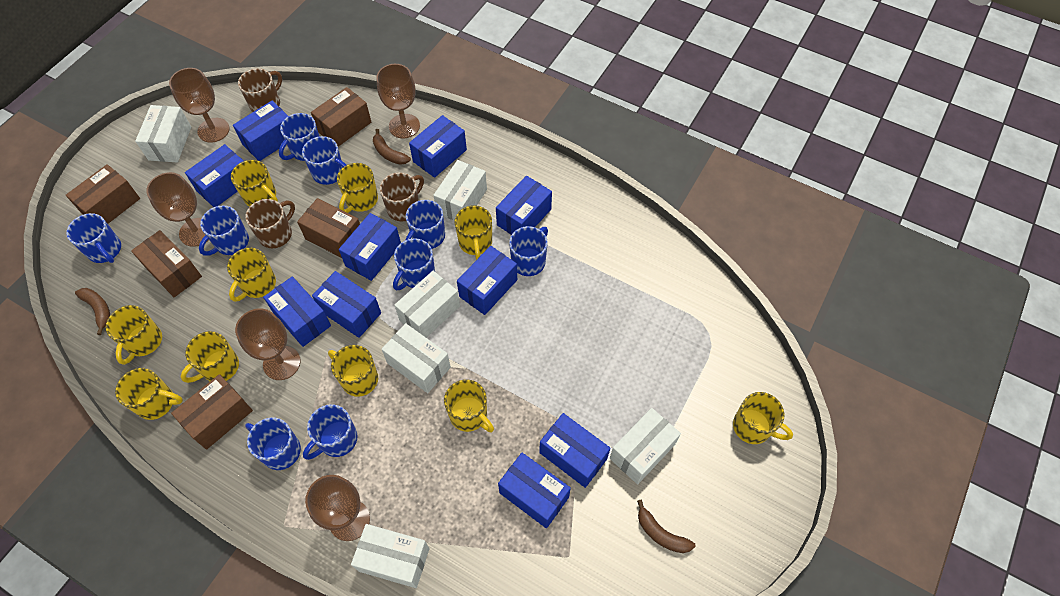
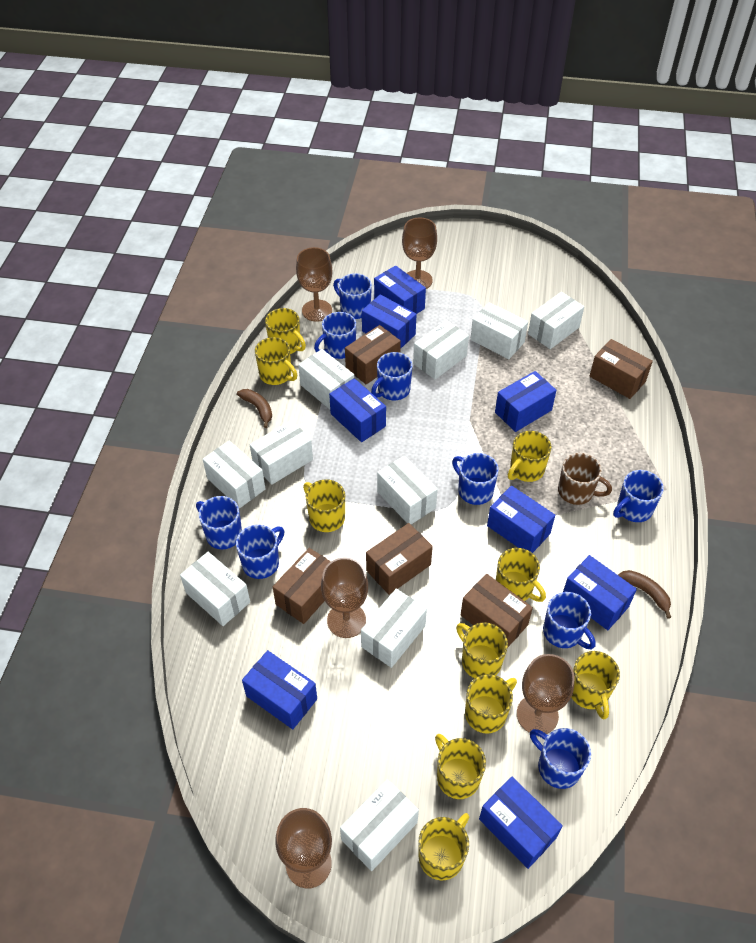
blue box: [185,144,243,207] [233,101,288,161] [263,276,331,347] [312,271,381,338] [339,213,401,281] [409,115,467,178] [457,246,517,315] [496,176,552,235] [498,453,571,528] [539,413,610,488] = 10 -> [242,650,317,729] [329,378,386,442] [362,294,417,349] [374,265,426,314] [479,777,563,869] [487,486,555,553] [495,371,557,432] [563,555,637,630] = 8
brown banana: [75,288,110,335] [373,129,411,165] [637,500,696,553] = 3 -> [237,389,272,428] [618,570,671,619] = 2
brown mug: [238,68,282,112] [245,199,295,248] [380,172,424,221] = 3 -> [558,453,612,505] = 1
white box: [135,105,191,162] [351,524,429,588] [382,323,451,393] [394,271,460,338] [433,160,487,221] [610,408,681,484] = 6 -> [180,552,250,626] [203,441,266,508] [250,420,313,485] [298,349,354,409] [340,779,419,871] [361,589,427,668] [377,456,438,524] [413,320,469,379] [470,302,528,359] [528,292,584,349] = 10

